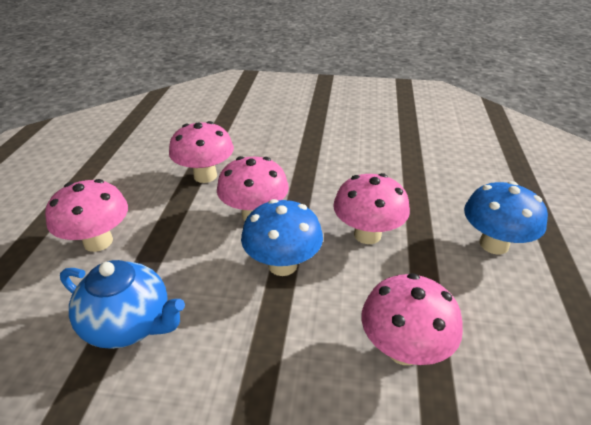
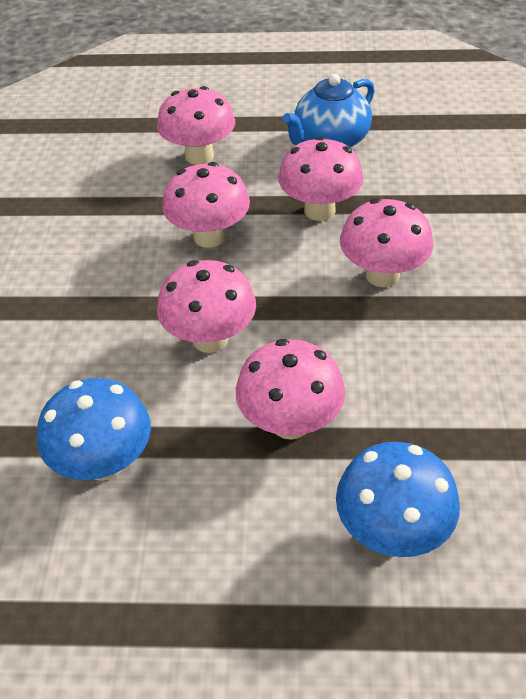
pink mushroom: [45,179,128,252] [169,121,234,183] [217,156,289,221] [333,173,410,244] [361,273,463,365] = 5 -> [157,86,235,165] [157,260,256,353] [162,162,250,248] [236,339,345,440] [278,136,364,221] [340,198,433,287] = 6

